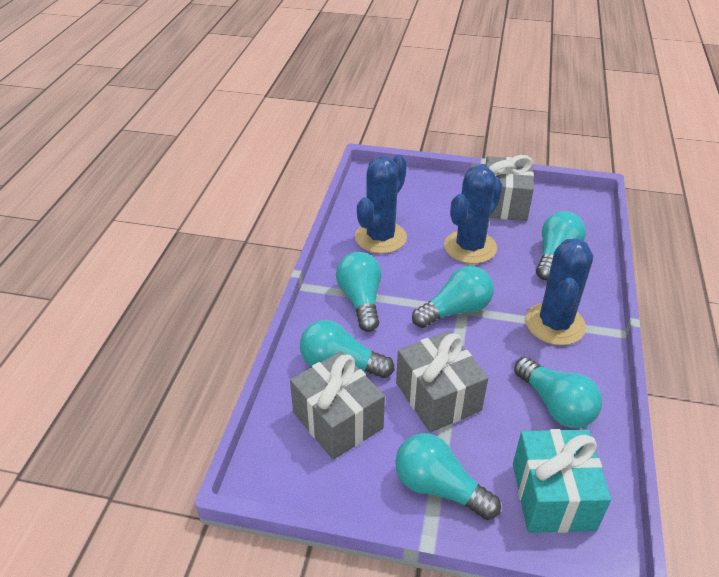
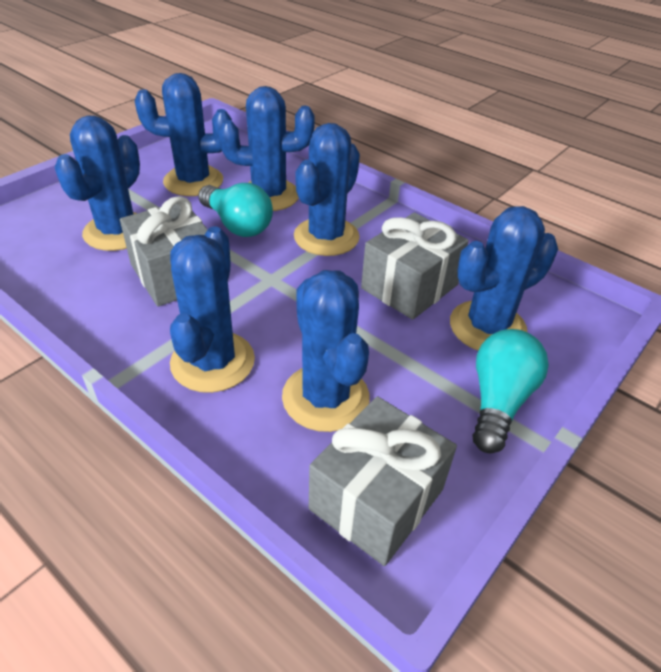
blue cactus: [355,155,407,254] [444,165,503,264] [525,239,593,346] = 3 -> [54,115,140,251] [135,73,232,196] [170,226,255,393] [219,86,315,211] [282,270,370,432] [294,123,360,256] [450,206,558,351] = 7
turquoise gift: [513,429,611,533] = 1 -> none = 0
turquoise light bulb: [300,320,395,378] [336,252,381,332] [395,433,501,520] [412,266,494,328] [514,357,602,428] [536,211,586,280] = 6 -> [198,183,273,237] [472,329,549,453] = 2

